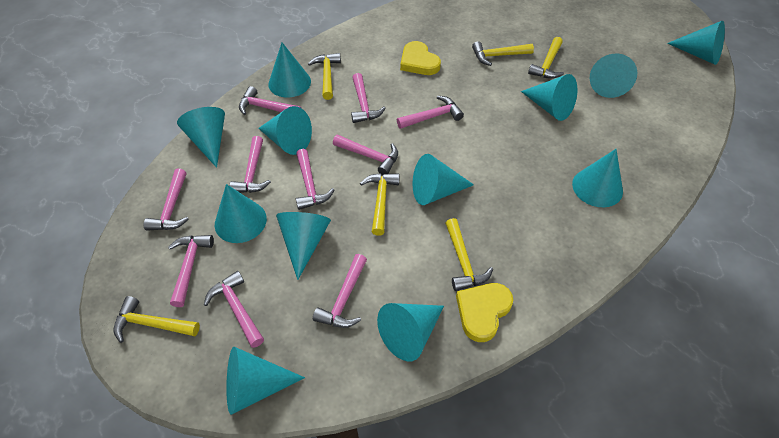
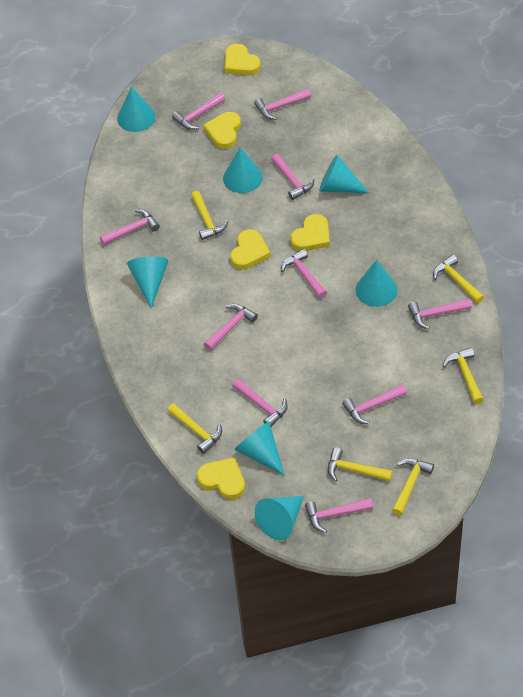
turquoise cone: [177,107,225,168] [215,184,267,243] [226,347,305,415] [258,106,312,155] [268,42,311,98] [276,212,331,280] [377,303,444,361] [413,154,474,205] [521,74,577,121] [572,149,623,207] [590,53,637,98] [667,21,725,65] = 12 -> [117,86,156,132] [127,256,168,308] [223,147,263,193] [234,421,285,476] [255,496,304,540] [319,155,369,193] [355,260,398,307] = 7
yellow heart: [400,41,441,75] [456,283,513,342] = 2 -> [197,457,245,499] [203,112,241,149] [225,44,261,75] [230,229,271,270] [290,214,330,251] = 5

